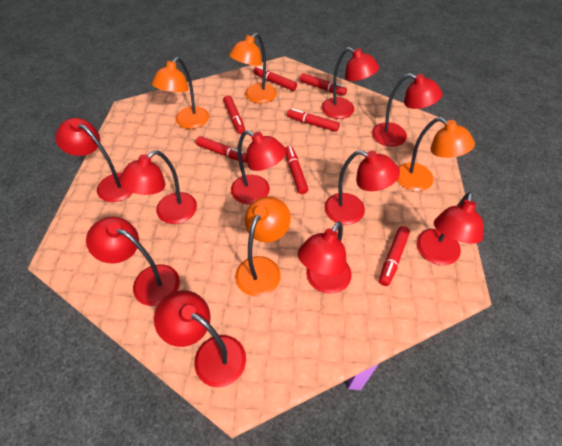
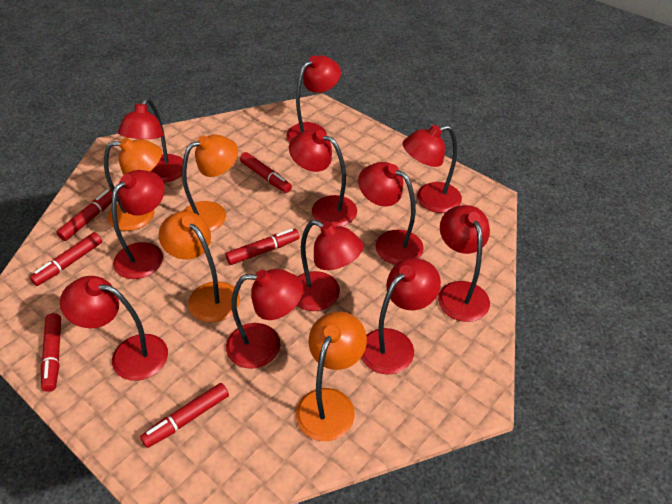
red lamp: [55,118,133,202] [86,217,180,306] [119,150,197,224] [154,290,246,387] [231,130,286,205] [298,221,352,294] [321,47,379,119] [324,150,400,225] [372,73,443,147] [417,192,483,265] = 10 -> [60,276,168,381] [112,170,165,279] [118,98,183,183] [226,269,303,369] [286,55,341,143] [289,130,357,227] [297,220,363,311] [358,162,424,265] [361,258,441,374] [403,125,462,213] [438,205,490,322] = 11
red marker: [196,136,247,163] [223,95,245,134] [254,66,297,91] [286,146,309,194] [287,108,340,132] [300,73,347,95] [379,226,410,286] = 7 -> [30,232,102,286] [41,313,61,392] [56,189,113,241] [140,383,229,448] [226,229,300,265] [240,152,292,193] = 6

